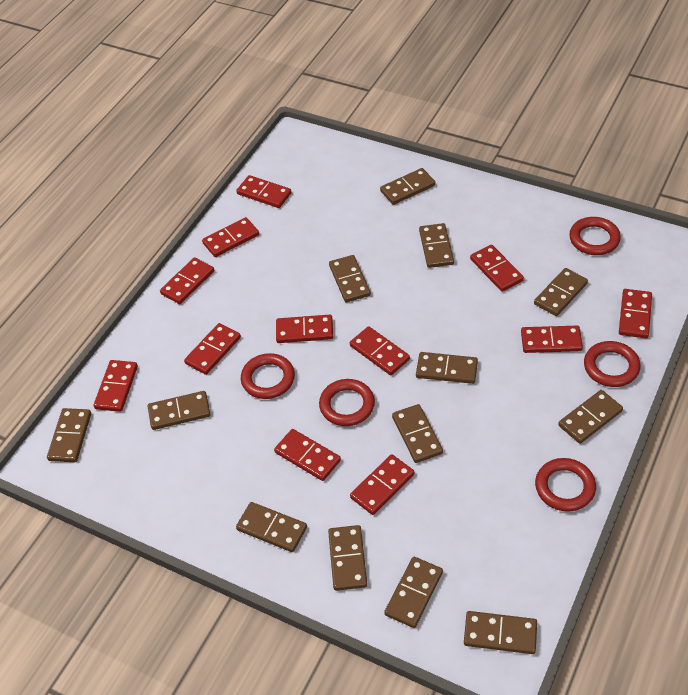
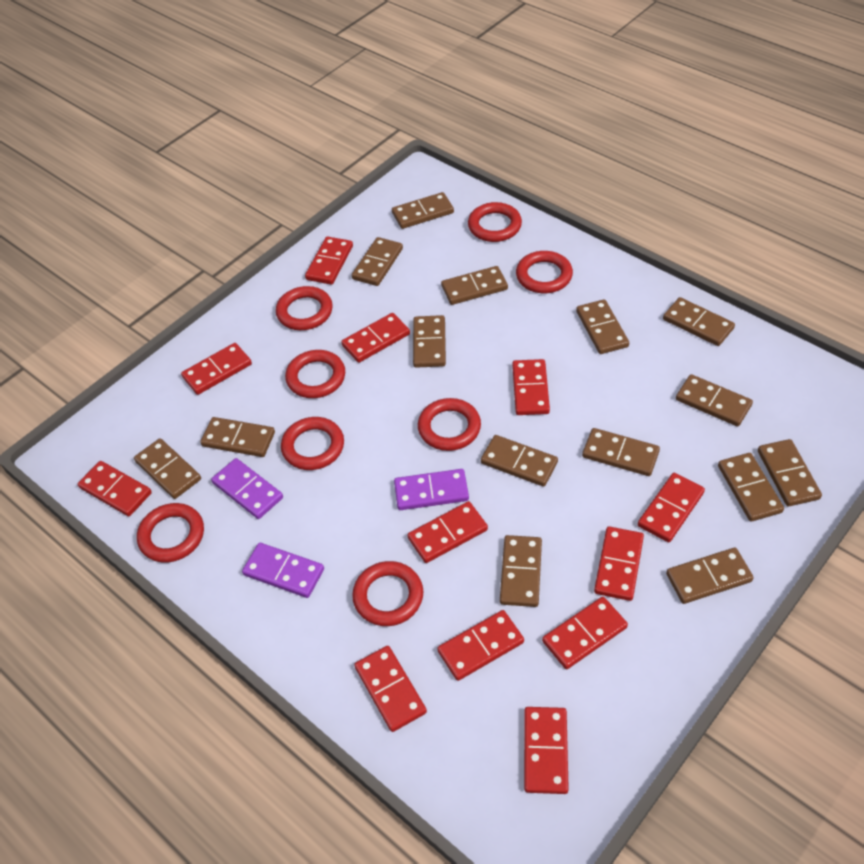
brown domino: [47,408,91,462] [148,391,211,430] [236,502,307,552] [328,525,367,591] [329,255,371,302] [380,168,436,205] [384,557,443,628] [392,404,443,463] [416,352,478,384] [419,223,454,268] [464,611,537,654] [534,268,588,316] [558,390,623,444] = 13 -> [134,438,201,499] [200,417,275,457] [352,237,403,286] [392,192,454,229] [413,315,446,368] [441,266,508,305] [481,435,558,487] [500,535,542,607] [576,299,629,354] [582,428,660,476] [663,297,735,346] [666,547,754,604] [676,374,753,427] [718,453,784,521] [758,439,822,506] = 15
purple domino: none = 0 -> [211,458,283,519] [242,543,324,598] [394,469,469,510] = 3
red ring: [241,353,295,399] [319,379,375,426] [535,458,596,512] [569,217,621,255] [584,341,640,387] = 5 -> [137,503,204,563] [276,286,333,330] [281,417,344,470] [285,350,345,398] [352,561,423,626] [418,398,481,451] [468,202,522,242] [516,251,573,293] = 8

